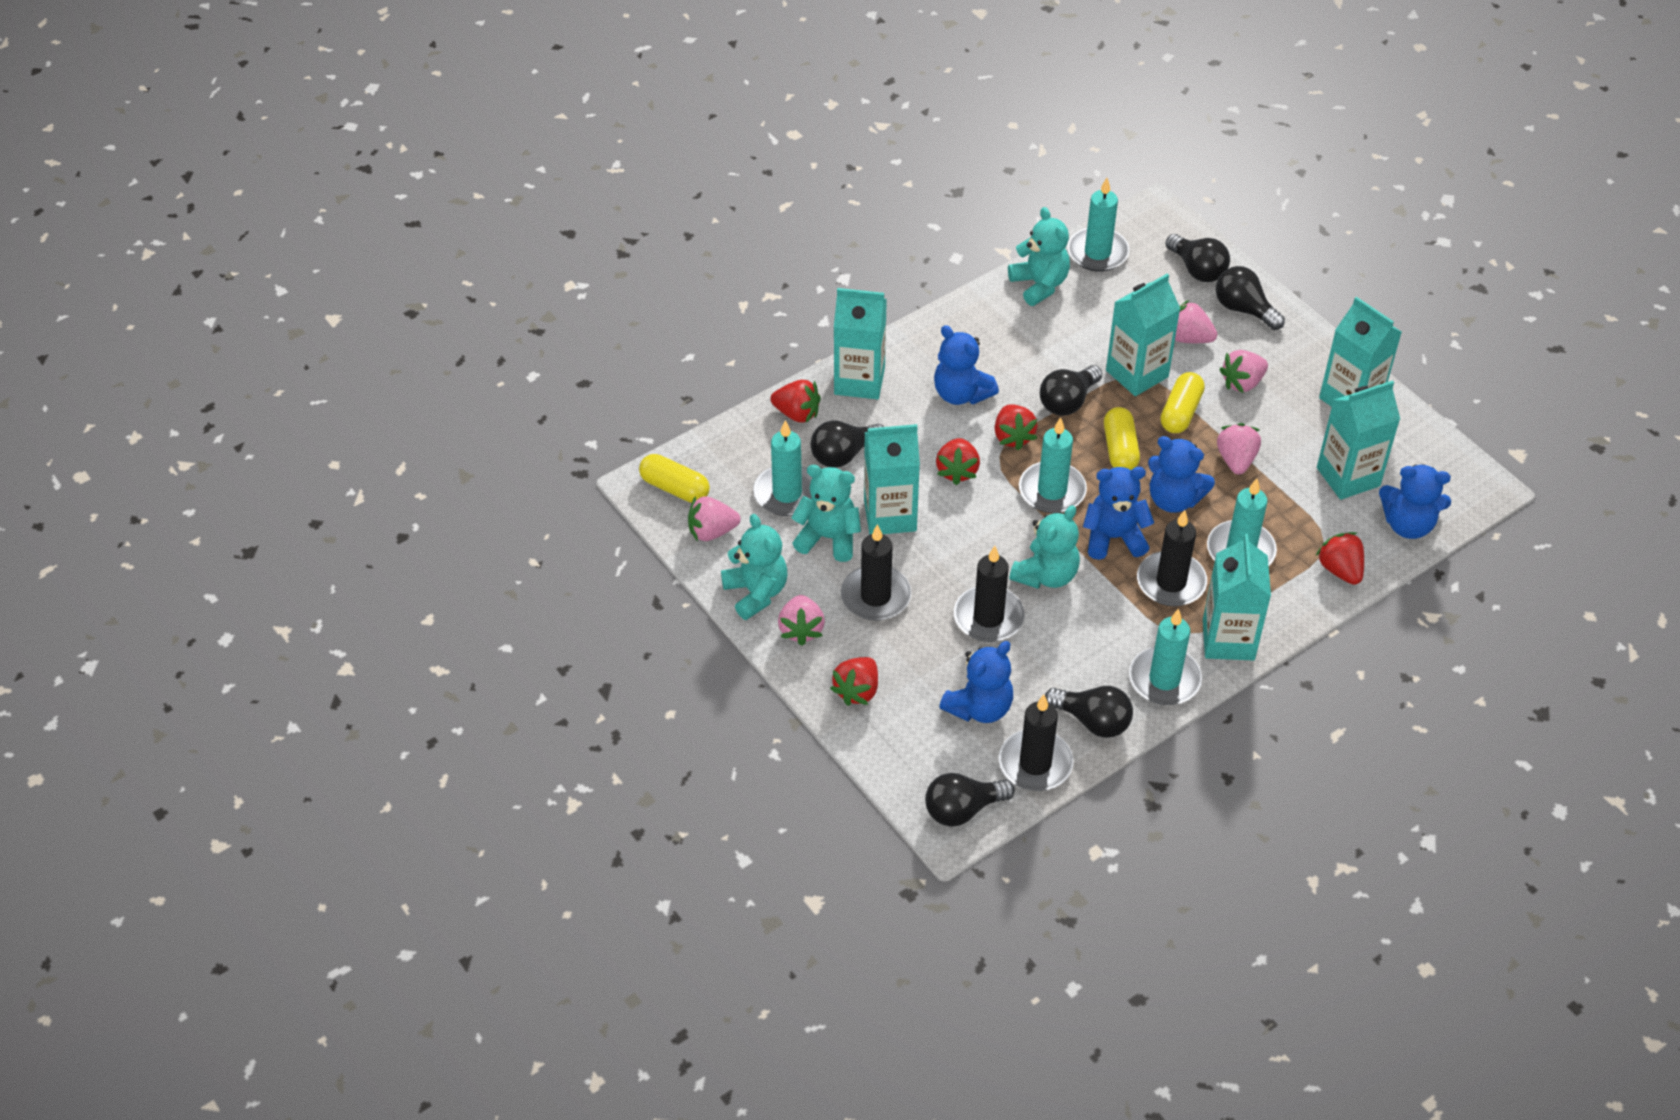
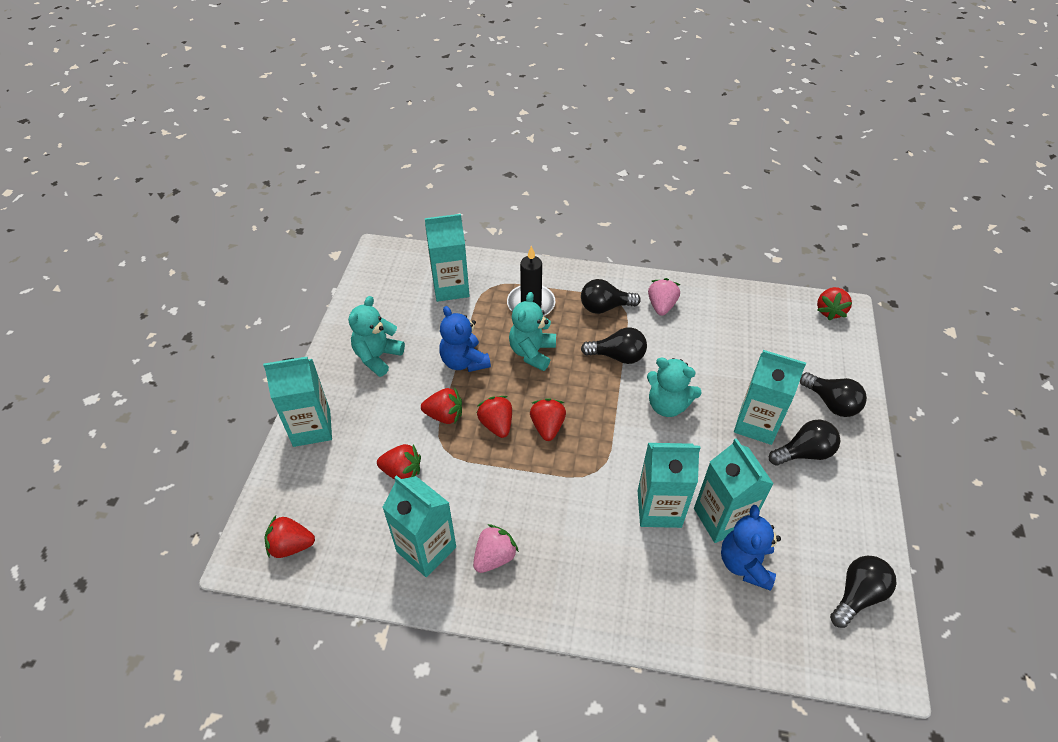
black candle: [841,524,911,621] [954,546,1025,642] [999,695,1073,791] [1137,510,1207,606] = 4 -> [507,246,556,316] = 1
black light bulb: [811,421,884,468] [925,773,1015,827] [1040,365,1102,416] [1045,686,1133,738] [1166,234,1230,282] [1216,266,1285,330] = 6 -> [581,279,641,314] [581,327,647,364] [769,420,840,466] [800,372,867,417] [830,556,896,628] = 5
blue teddy bear: [934,325,999,405] [939,641,1013,723] [1083,467,1154,560] [1148,436,1215,513] [1379,464,1451,539] = 5 -> [439,306,491,372] [721,505,781,591] = 2
pink strawberry: [688,496,741,542] [778,595,825,646] [1175,300,1217,343] [1217,423,1261,475] [1219,350,1268,393] = 5 -> [473,524,519,573] [648,278,680,316] = 2
red strawberry: [770,380,821,423] [830,657,878,706] [936,438,980,485] [995,404,1038,450] [1316,532,1364,585] = 5 -> [265,516,315,558] [377,444,421,480] [421,388,462,424] [477,396,512,438] [530,398,566,441] [817,287,852,320] = 6
turquoise candle: [753,420,813,516] [1019,417,1087,513] [1067,178,1130,272] [1129,608,1202,705] [1207,478,1277,566] = 5 -> none = 0
turquoise teddy bear: [721,514,787,620] [791,465,861,562] [1008,207,1070,306] [1009,505,1080,589] = 4 -> [348,296,405,377] [509,292,556,371] [647,357,702,417] = 3
yellow capsule: [639,454,710,503] [1104,407,1140,470] [1160,372,1205,433] = 3 -> none = 0

